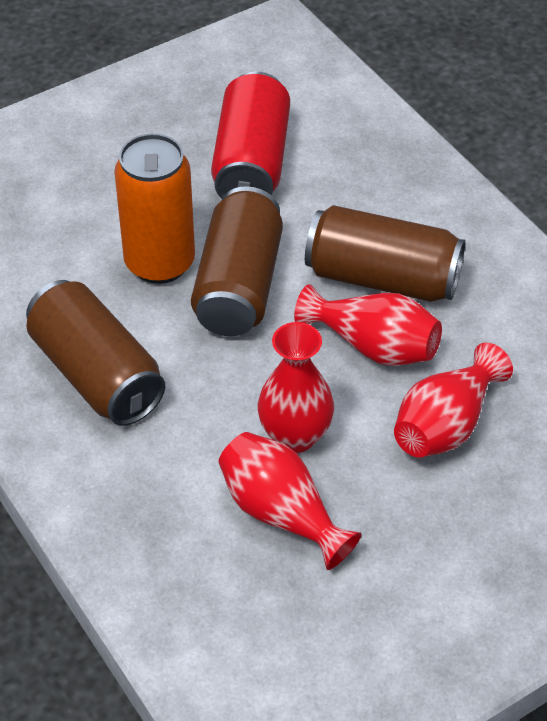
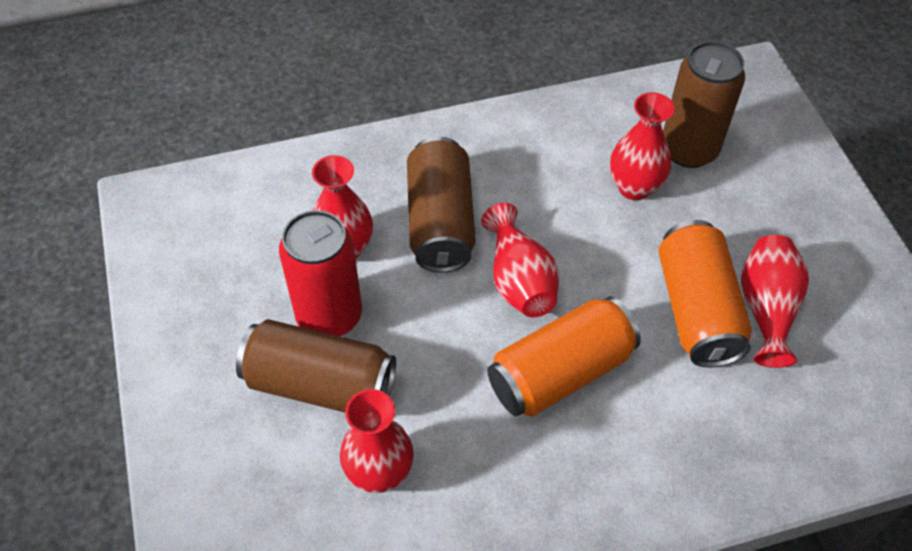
orange can: [114,134,195,284] = 1 -> [487,297,641,417] [658,220,752,368] = 2
red vase: [218,432,361,570] [258,322,334,453] [294,284,442,366] [394,342,513,458] = 4 -> [312,155,373,259] [340,389,414,493] [481,203,559,317] [610,92,675,200] [741,235,809,368] = 5

